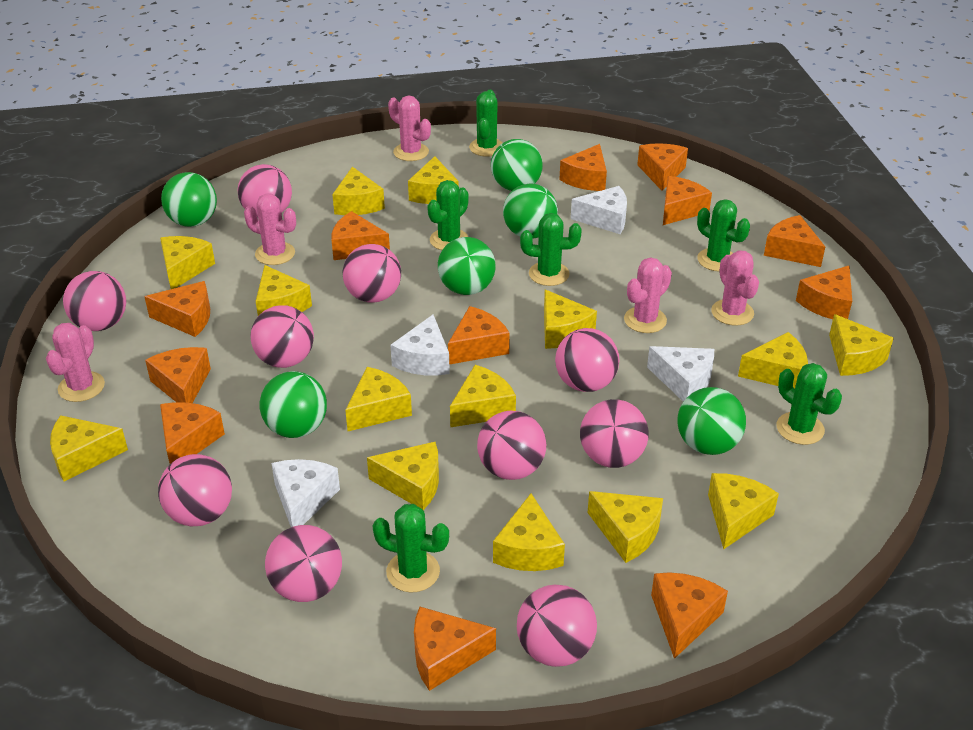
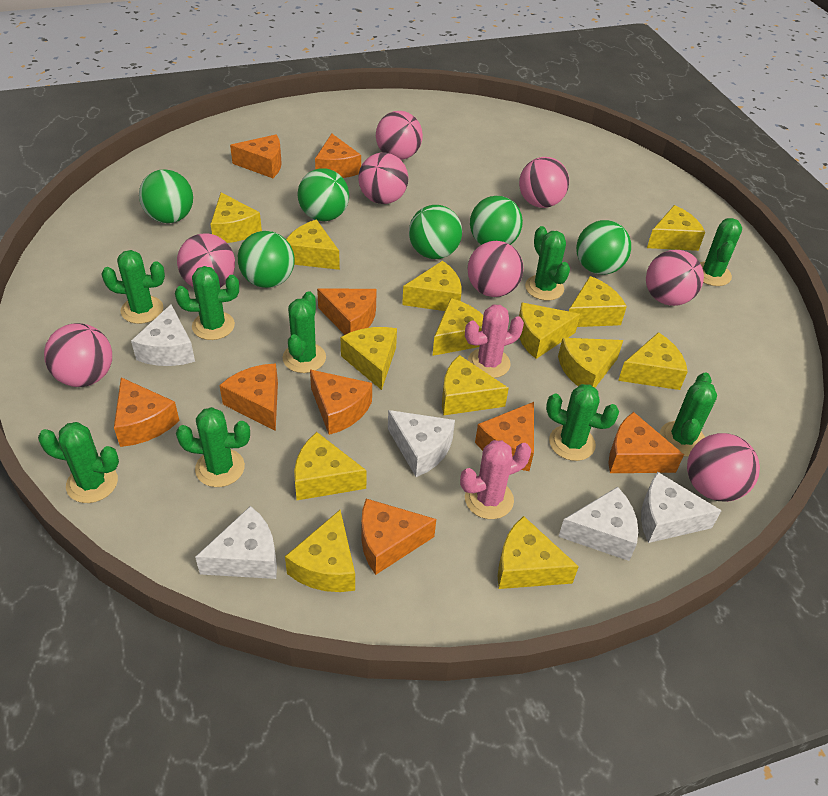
green cactus: [372,504,449,593] [427,180,469,250] [469,90,502,157] [520,213,581,286] [697,199,750,272] [776,363,842,445] = 6 -> [38,422,119,503] [101,250,165,324] [175,266,239,340] [176,407,250,487] [282,291,326,373] [525,226,570,301] [546,384,619,461] [660,372,717,457] [700,218,742,286] = 9
orange cheese: [144,281,210,337] [145,347,211,403] [160,402,225,464] [331,211,390,260] [414,607,496,691] [448,306,510,365] [559,144,607,191] [637,143,688,191] [651,572,728,659] [663,176,712,225] [764,215,825,267] [796,265,852,319] = 12 -> [114,377,179,447] [219,363,278,431] [230,134,282,178] [310,369,372,435] [315,134,361,178] [317,288,377,335] [361,499,436,575] [475,402,534,471] [609,412,684,473] = 9
pink ball: [63,271,126,331] [158,454,232,526] [237,164,292,217] [251,305,314,368] [265,525,342,602] [343,244,401,303] [477,410,546,480] [517,585,597,667] [555,328,620,392] [580,399,649,468] = 10 -> [44,323,112,387] [177,233,235,288] [358,152,408,204] [376,111,423,160] [468,241,524,297] [519,157,569,208] [646,250,704,306] [687,433,760,502] = 8
pink cactus: [46,323,105,402] [244,193,296,265] [388,95,431,161] [624,257,672,333] [711,251,759,326] = 5 -> [460,440,531,519] [465,305,524,378] = 2
white cheese: [271,459,340,527] [390,315,450,375] [571,186,627,234] [647,346,714,402] = 4 -> [131,304,195,366] [195,506,277,579] [388,410,455,477] [558,487,638,561] [641,472,722,543] = 5

